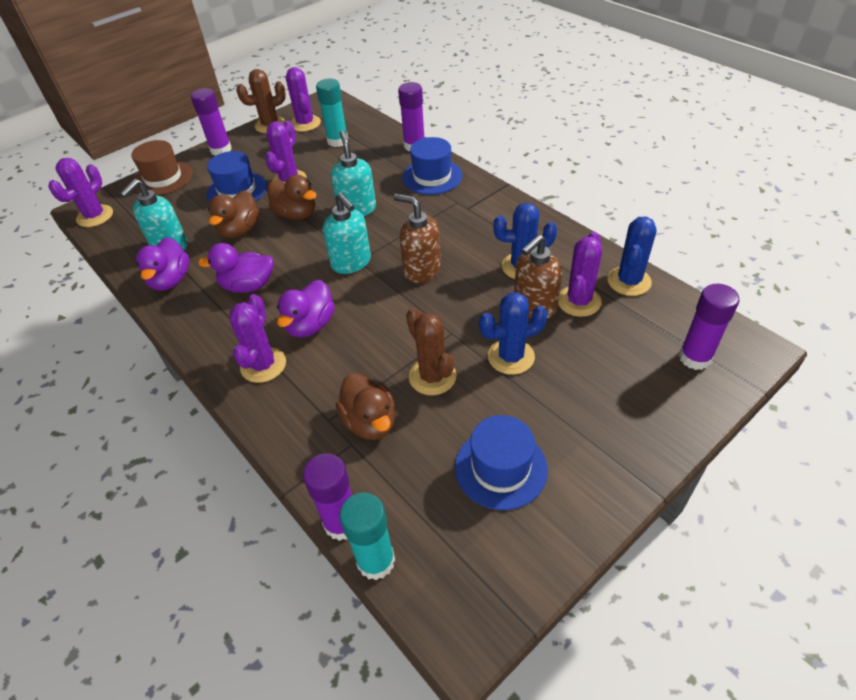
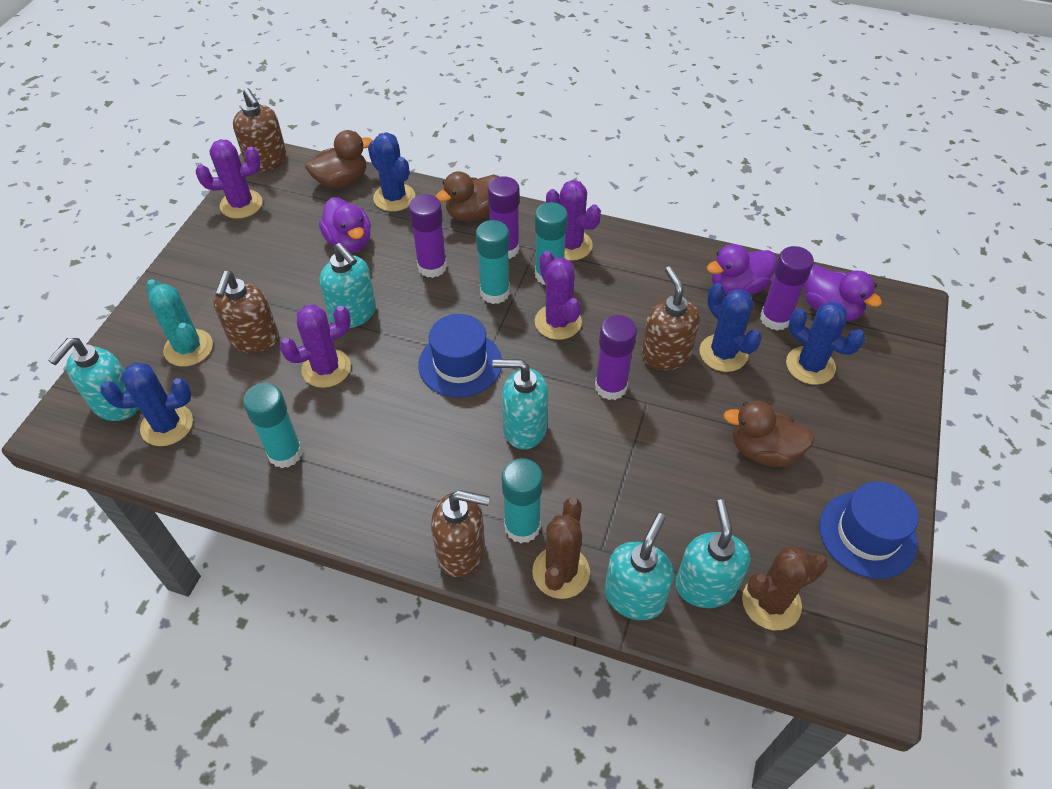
blue cactus: [479,292,548,375] [493,203,557,279] [607,216,657,296] = 3 -> [100,362,193,446] [368,132,415,212] [699,283,762,372] [786,301,865,385] = 4
blue hat: [207,151,267,202] [402,137,462,195] [455,415,548,510] = 3 -> [418,314,502,398] [819,481,919,579] = 2
brown hat: [131,140,193,195] = 1 -> none = 0
brown soap dispenser: [394,194,441,283] [514,234,562,319] = 2 -> [213,271,279,353] [233,88,287,172] [431,490,490,577] [641,266,700,370] = 4
purple cactus: [49,158,113,227] [229,294,286,383] [265,121,307,183] [286,67,321,132] [558,232,602,317] = 5 -> [196,139,262,219] [279,305,351,388] [535,251,582,340] [546,180,601,261] = 4
turquoise cactus: none = 0 -> [146,279,213,367] = 1
turquoise glue stick: [316,79,348,147] [339,493,395,580] = 2 -> [243,383,303,468] [476,220,510,304] [501,458,543,543] [535,202,568,285] = 4
turquoise soap dispenser: [120,179,188,251] [323,193,371,274] [331,130,376,216] = 3 -> [48,338,139,421] [320,243,376,328] [492,359,548,450] [605,513,674,620] [676,499,750,608] = 5

